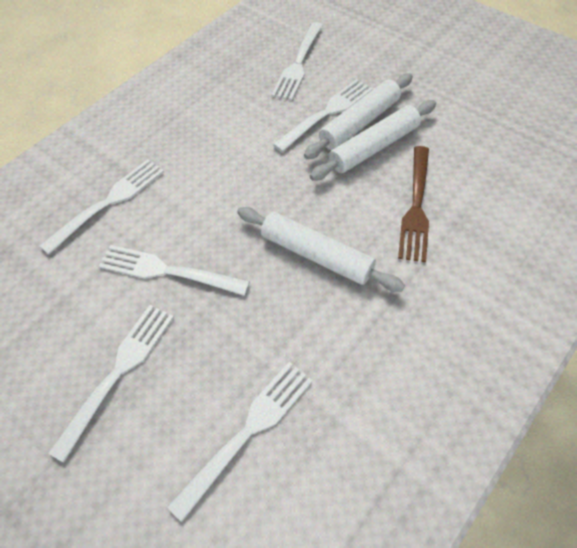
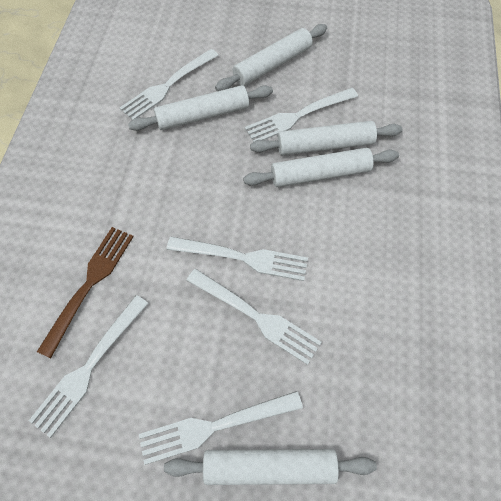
white rolling pin: [237,207,405,292] [304,73,413,159] [309,100,436,181] = 3 -> [128,85,273,131] [164,449,377,485] [215,24,327,91] [243,148,399,187] [250,121,403,155] = 5

